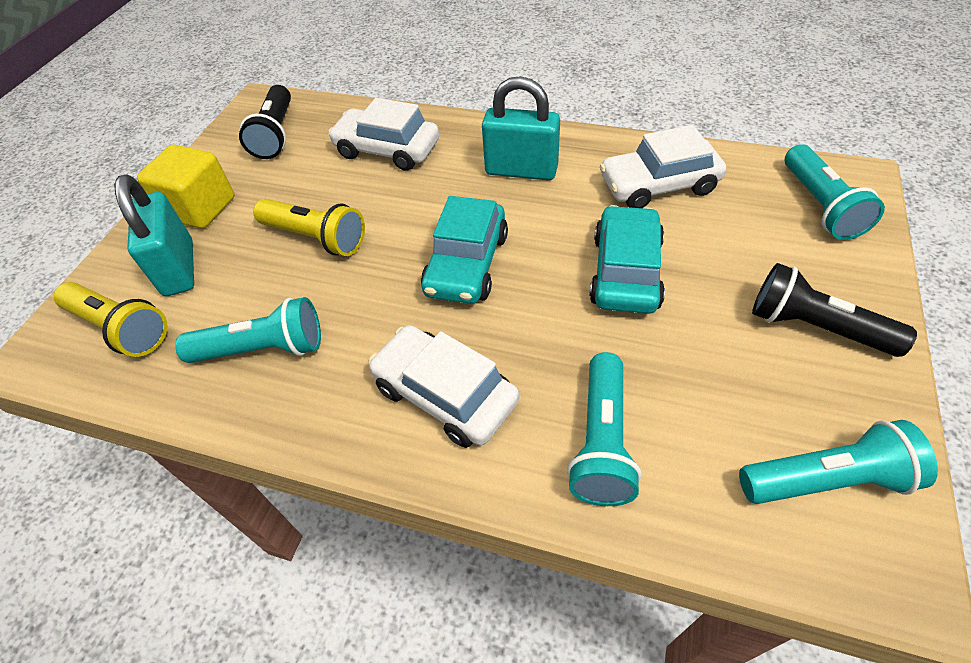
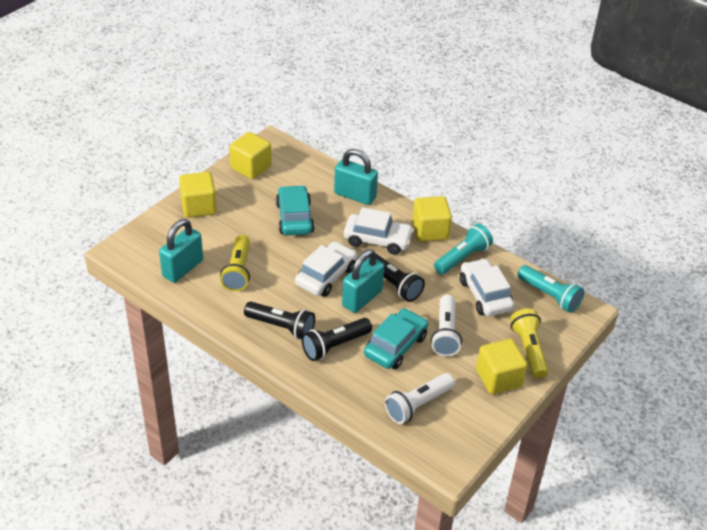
black flashlight: [239,85,291,159] [752,263,917,357] = 2 -> [244,302,315,339] [302,318,372,361] [365,254,425,302] = 3
turquoise flashlight: [175,297,321,363] [567,352,641,506] [739,420,938,504] [785,144,885,240] = 4 -> [434,224,493,274] [517,265,584,313] = 2
turquoise padlock: [114,175,194,296] [482,76,560,180] = 2 -> [159,219,203,283] [334,149,378,205] [342,249,384,313] = 3
white flashlight: none = 0 -> [385,373,455,424] [431,295,462,356] = 2
yellow cube: [137,145,235,229] = 1 -> [179,172,217,218] [229,132,272,179] [412,196,452,242] [476,339,527,394] = 4

